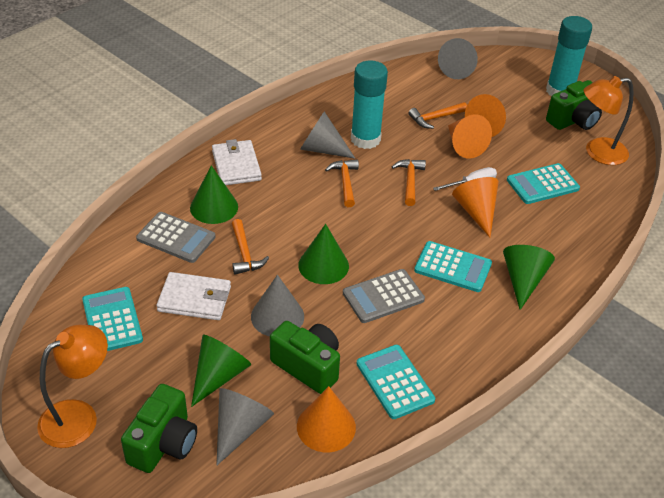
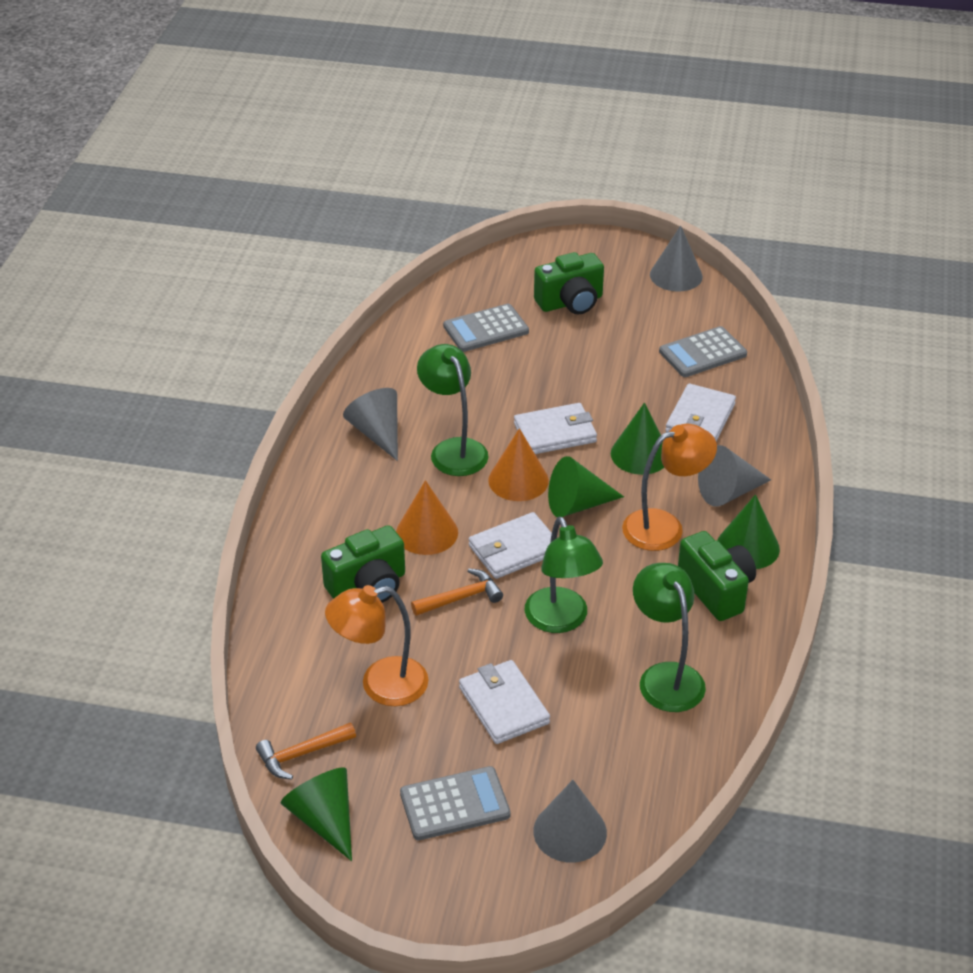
green lamp: none = 0 -> [417,344,488,476] [525,517,603,633] [633,563,706,712] = 3
grey calculator: [136,212,216,263] [343,269,425,323] = 2 -> [400,766,511,840] [443,304,529,352] [659,326,747,377] = 3
orange cone: [297,386,356,452] [448,114,492,158] [452,177,499,237] [465,94,506,137] = 4 -> [396,480,458,555] [488,428,549,501] = 2
orange hammer: [232,219,269,275] [325,159,359,207] [392,159,426,206] [408,102,467,129] = 4 -> [256,723,356,780] [411,569,503,616] = 2
turquoise calculator: [82,287,143,351] [357,345,435,419] [414,241,492,292] [507,163,580,204] = 4 -> none = 0
turquoise glue stick: [351,60,388,149] [546,16,592,96] = 2 -> none = 0
white screwdriver: [433,167,497,191] = 1 -> none = 0
white wallet: [156,272,231,320] [212,139,262,185] = 2 -> [459,660,550,744] [469,512,552,579] [514,403,597,454] [665,384,736,441] = 4

